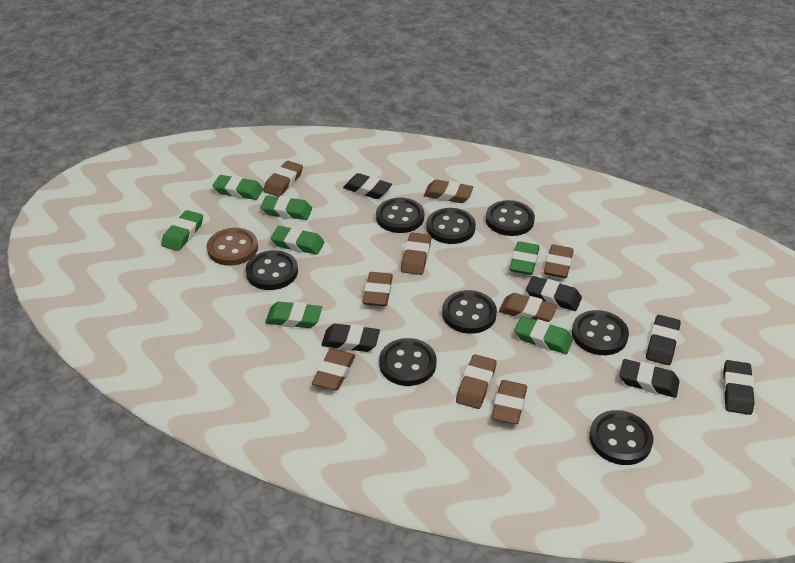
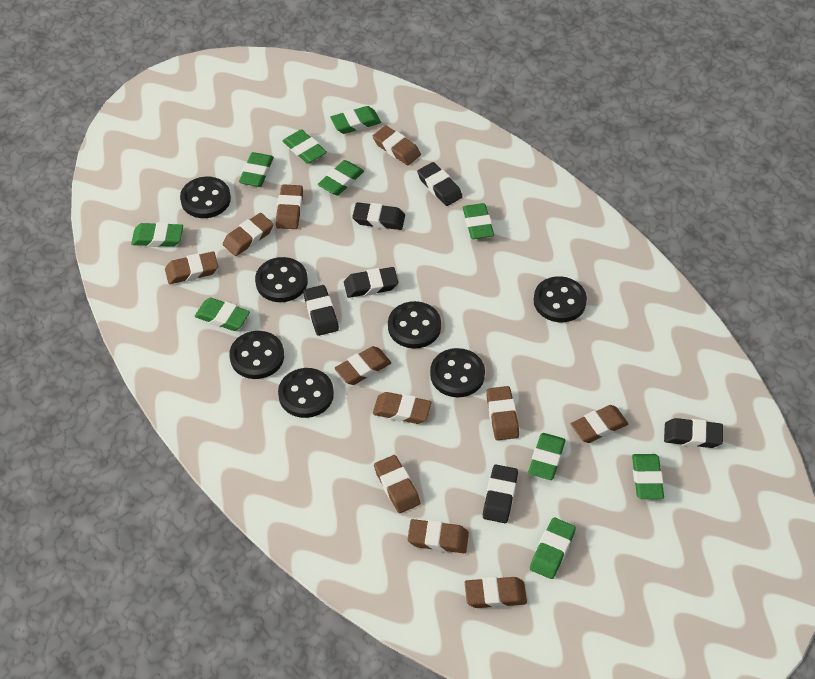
black button: [246,250,298,290] [376,198,424,233] [379,338,436,386] [427,208,476,244] [442,290,497,334] [486,200,535,236] [572,310,629,355] [589,410,653,465] = 8 -> [180,177,231,218] [229,331,284,379] [255,257,308,302] [278,368,334,418] [388,301,441,348] [430,348,485,397] [534,276,587,322] = 7
brown button: [207,228,258,266] = 1 -> none = 0
brown eraser: [263,161,303,197] [312,349,355,391] [363,272,393,306] [401,233,431,275] [424,179,474,203] [456,354,497,409] [491,380,527,424] [499,293,558,322] [544,244,574,278] = 9 -> [165,252,218,284] [223,213,274,256] [276,184,303,229] [335,346,391,385] [373,126,421,165] [373,392,431,424] [374,455,420,513] [407,519,469,553] [465,577,527,608] [486,386,519,441] [571,405,628,443] = 11
green eraser: [161,210,203,251] [212,175,263,200] [261,195,312,220] [265,302,322,328] [271,226,325,255] [510,241,540,275] [515,316,573,354] = 7 -> [131,222,183,247] [195,298,250,331] [239,152,274,187] [283,129,327,164] [318,160,364,195] [330,106,381,134] [463,203,494,239] [528,433,565,480] [530,518,576,579] [632,454,664,499] = 10

